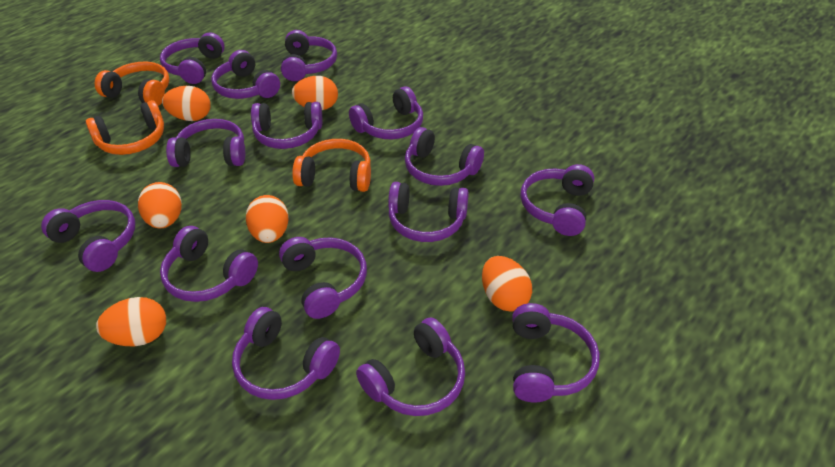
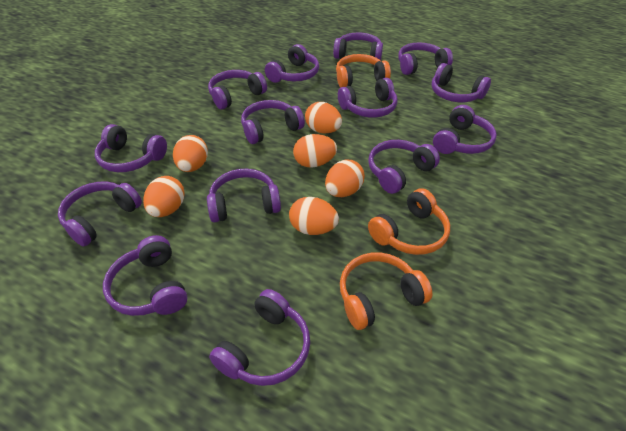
purple headphones: [41,200,135,272] [160,33,225,84] [160,226,258,302] [166,119,245,167] [211,50,280,99] [232,307,340,400] [251,102,322,149] [279,237,367,319] [281,30,337,81] [349,86,423,139] [356,317,465,416] [388,182,469,242] [405,127,484,186] [512,303,600,402] [520,164,594,236] = 15 -> [58,181,142,246] [95,124,167,172] [103,235,187,316] [207,169,281,223] [208,70,267,110] [209,289,310,386] [241,100,305,144] [265,44,319,83] [333,32,383,60] [338,78,398,118] [368,140,440,194] [398,42,453,75] [431,63,491,102] [433,105,497,154] = 14

